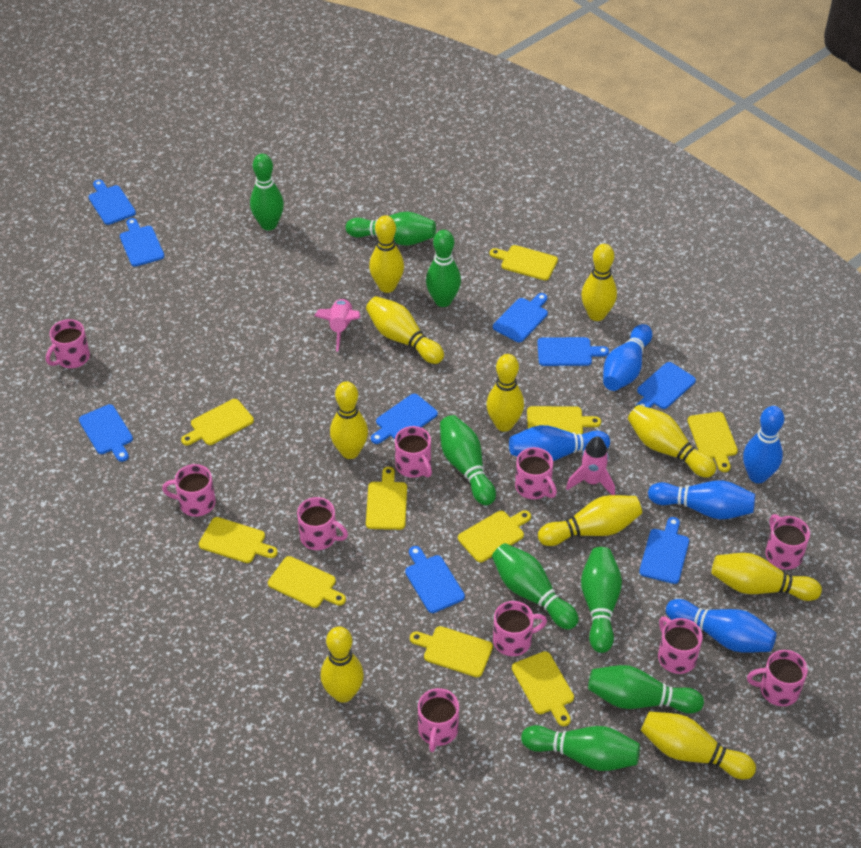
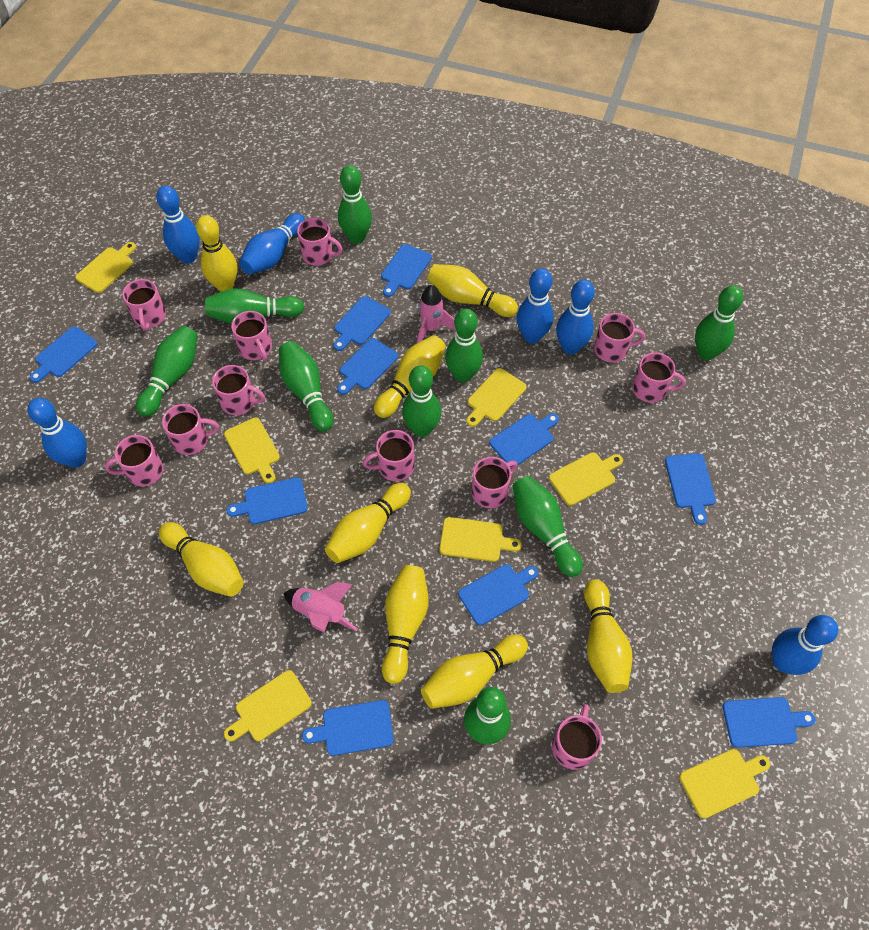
blue bowling pin: [509,425,610,461] [603,324,652,391] [648,480,755,519] [666,599,776,653] [743,406,784,483] = 5 -> [28,398,87,468] [156,186,200,264] [239,213,305,274] [517,268,554,344] [556,279,595,354] [772,615,838,675] = 6
blue cutting board: [79,404,133,462] [89,180,136,225] [120,218,165,267] [371,394,438,444] [405,546,465,613] [493,293,548,342] [537,337,609,366] [636,362,696,409] [639,517,689,584] = 9 -> [30,326,97,383] [227,477,308,524] [302,700,394,756] [333,296,391,351] [337,338,398,395] [381,244,432,297] [458,564,538,626] [489,413,559,467] [665,453,716,525] [723,697,816,748] = 10
green bowling pin: [250,154,284,231] [346,212,436,246] [426,230,461,307] [440,415,496,505] [492,543,579,630] [521,725,640,771] [581,547,622,653] [588,665,704,714] = 8 -> [136,326,197,417] [205,288,304,324] [279,341,334,431] [338,165,372,244] [402,365,441,437] [445,309,483,382] [464,687,511,744] [512,476,583,577] [695,285,743,360] = 9
pink mug: [46,319,90,368] [162,464,216,517] [297,497,348,550] [395,426,432,478] [418,688,459,752] [493,601,547,656] [515,447,557,499] [658,616,703,674] [747,650,808,706] [766,514,810,570] = 10 -> [105,435,164,486] [122,279,166,331] [162,404,219,455] [212,365,265,415] [231,311,272,361] [297,218,343,266] [363,430,415,481] [471,457,517,508] [552,704,602,769] [594,313,645,362] [632,352,686,403] = 11
yellow bowling pin: [321,627,364,703] [330,381,368,459] [366,296,444,364] [369,215,404,293] [487,354,524,432] [538,495,642,546] [581,244,617,321] [628,405,716,478] [641,711,756,779] [712,553,822,601] = 10 -> [159,522,244,597] [196,215,237,292] [325,483,411,563] [374,335,446,418] [382,565,429,684] [421,635,528,709] [427,264,518,317] [584,579,633,693] = 8
yellow cutting board: [181,399,254,445] [199,517,278,563] [268,556,346,608] [366,467,407,530] [410,626,493,677] [458,510,531,563] [490,245,558,280] [512,651,574,726] [527,406,601,435] [687,412,738,472] = 10 -> [75,242,136,293] [224,417,280,484] [224,670,312,742] [440,517,522,562] [466,368,527,427] [549,452,623,506] [679,749,770,819] = 7

